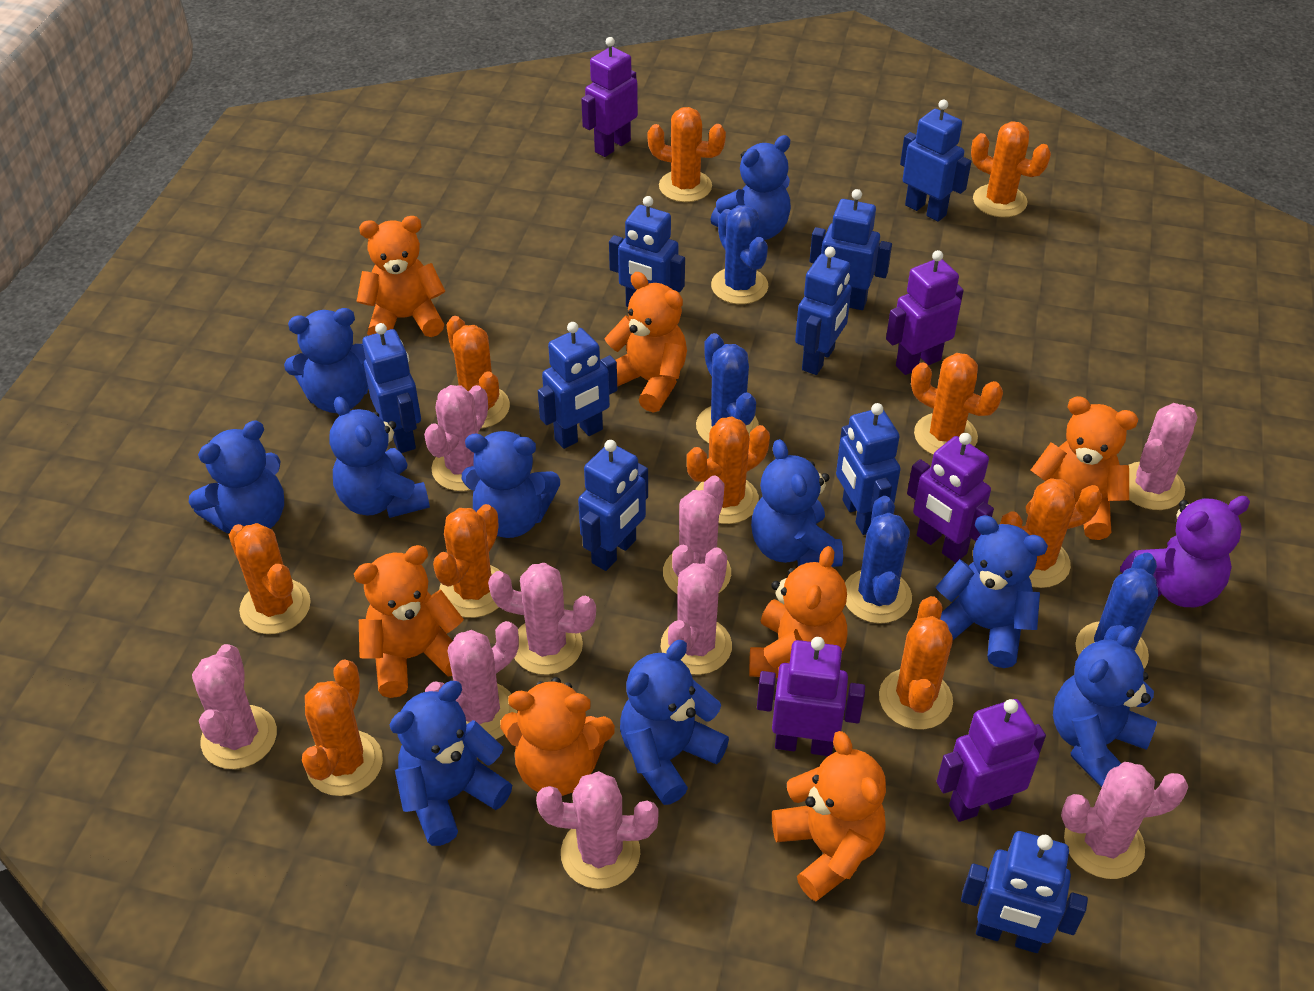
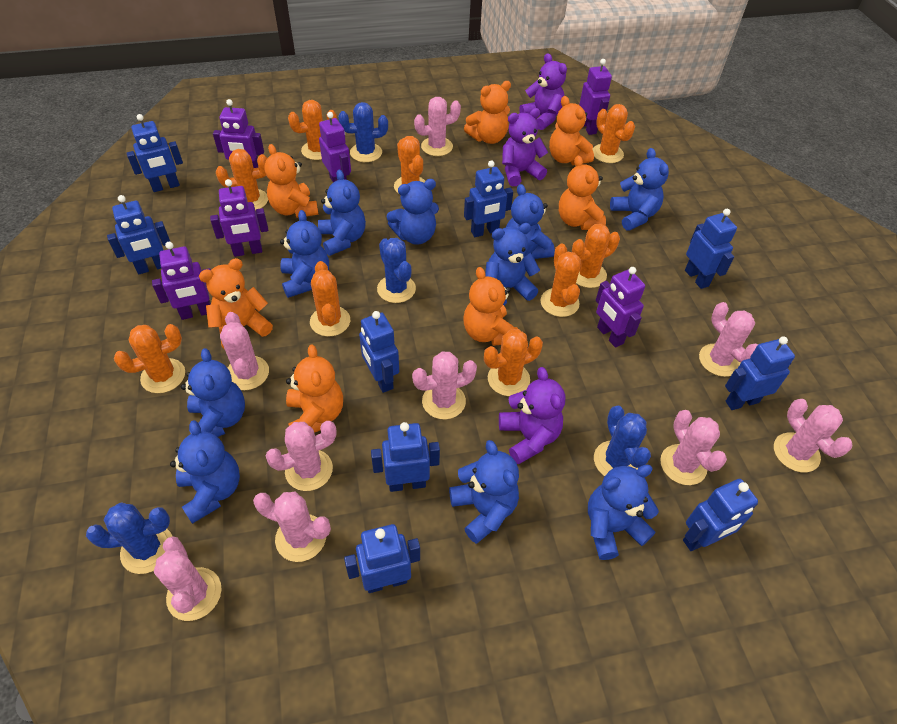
orange cactus: [229,523,311,634] [302,659,383,796] [433,504,500,618] [446,316,510,429] [648,107,726,202] [687,416,770,524] [879,596,953,730] [911,353,1003,455] [971,121,1051,217] [1000,478,1102,588] = 10 -> [114,324,185,393] [216,149,268,211] [288,100,337,160] [310,261,350,337] [394,136,425,194] [484,329,543,396] [540,244,581,317] [572,224,620,288] [592,104,635,163] = 9
purple robot: [581,37,638,157] [757,637,865,756] [886,250,964,375] [907,433,994,563] [936,699,1046,822] = 5 -> [152,242,211,320] [210,179,268,257] [213,99,264,168] [319,112,351,182] [579,59,612,135] [596,267,645,348] = 6
purple teddy bear: [1120,496,1250,607] = 1 -> [499,367,565,465] [502,108,548,186] [519,53,567,130] = 3

